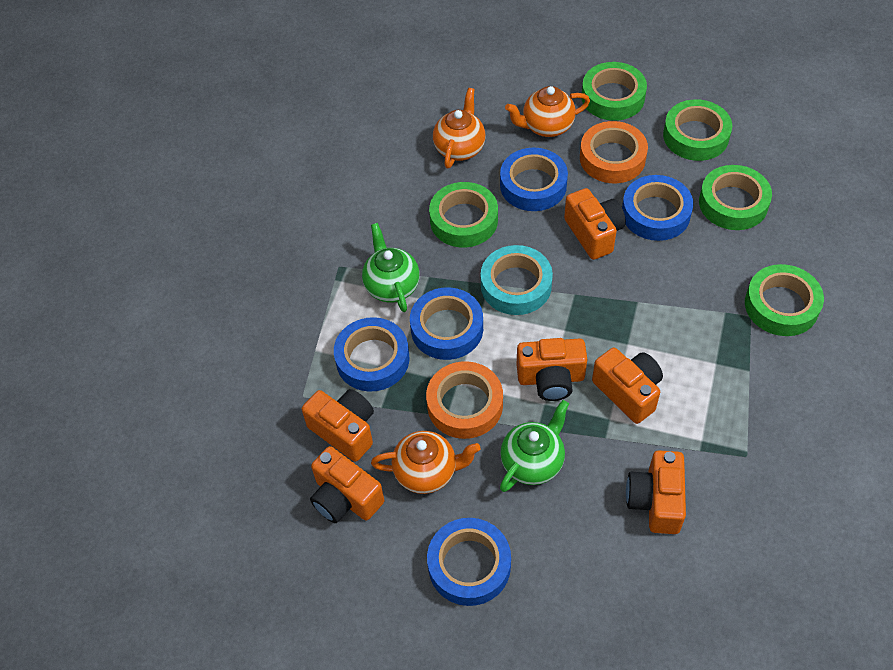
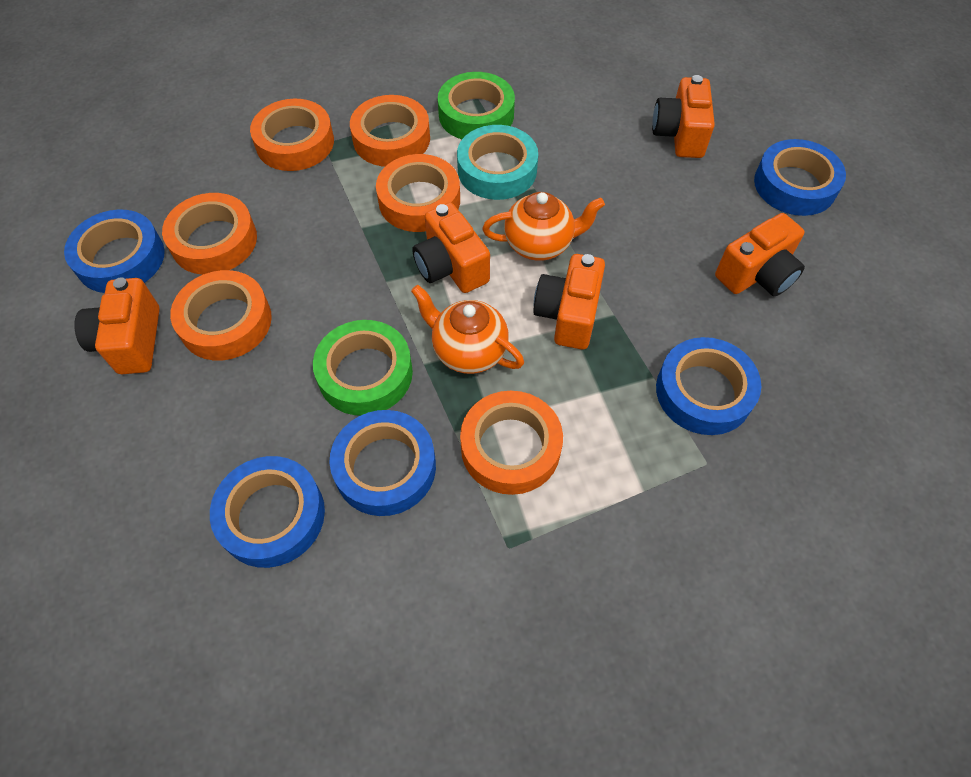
green tape: [429,182,498,248] [582,62,647,121] [663,99,732,161] [699,165,772,230] [745,264,824,336] = 5 -> [313,320,413,416] [438,72,515,139] = 2
green teapot: [362,223,420,312] [500,400,569,492] = 2 -> none = 0
orange camera: [302,389,374,462] [310,446,384,523] [517,338,587,401] [564,188,626,260] [592,348,663,424] [626,450,686,534] = 6 -> [74,277,160,374] [412,203,490,293] [533,254,605,350] [652,75,715,158] [715,213,805,296] = 5
orange tape: [426,361,503,439] [580,121,648,183] = 2 -> [162,193,257,275] [170,270,272,360] [250,99,334,171] [350,95,430,167] [376,154,460,232] [460,391,563,495] = 6
orange teapot: [371,431,480,494] [433,88,486,168] [505,86,590,137] = 3 -> [411,285,524,374] [482,192,605,261] = 2

